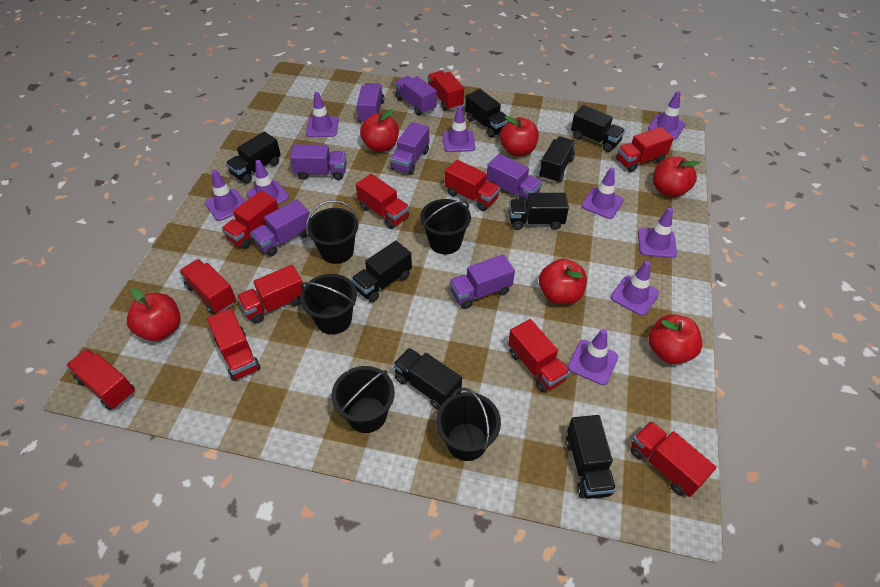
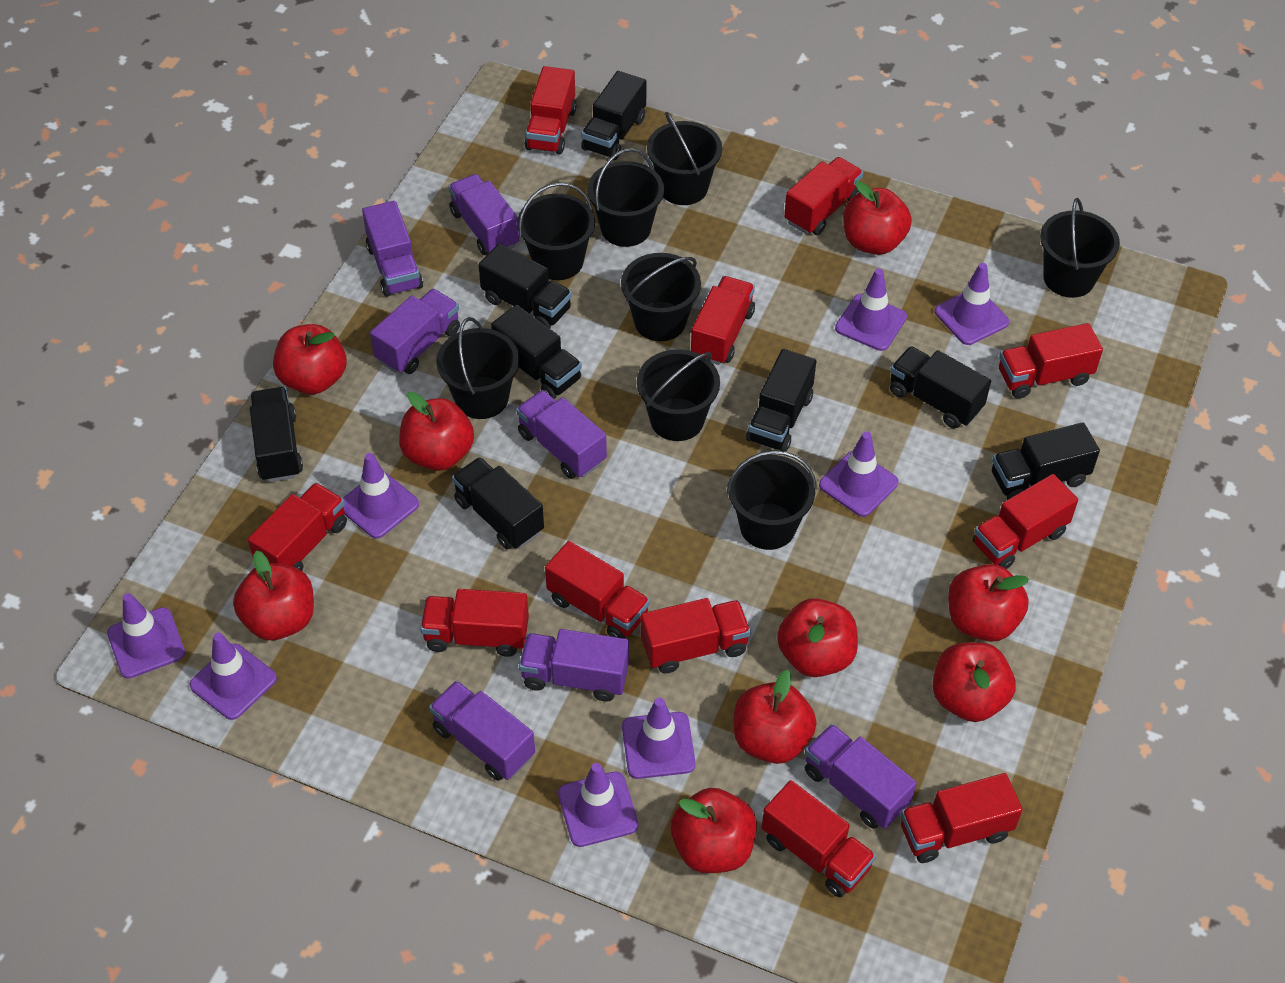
black bucket: [300,274,357,335] [306,200,358,264] [331,366,395,433] [420,199,471,254] [436,388,501,461] = 5 -> [437,317,519,419] [517,182,595,280] [587,148,664,247] [621,253,701,341] [637,349,720,441] [647,112,722,205] [727,450,817,550] [1040,198,1120,298] = 8
purple traffic cone: [205,169,245,221] [246,160,289,204] [306,92,339,137] [443,106,475,152] [568,329,618,385] [581,168,624,219] [611,261,660,316] [638,208,677,258] [648,91,686,139] = 9 -> [107,593,185,679] [190,633,277,720] [343,453,419,539] [558,763,639,847] [622,698,696,779] [819,431,899,517] [835,268,907,351] [935,263,1009,345] = 8
red apple: [127,288,181,341] [360,109,399,152] [500,116,539,156] [539,259,587,304] [649,314,703,364] [653,157,700,197] = 6 -> [233,551,314,640] [273,324,346,394] [399,392,474,471] [671,788,757,873] [734,670,817,764] [777,598,858,677] [843,181,912,255] [933,642,1016,722] [948,564,1029,642] = 9

